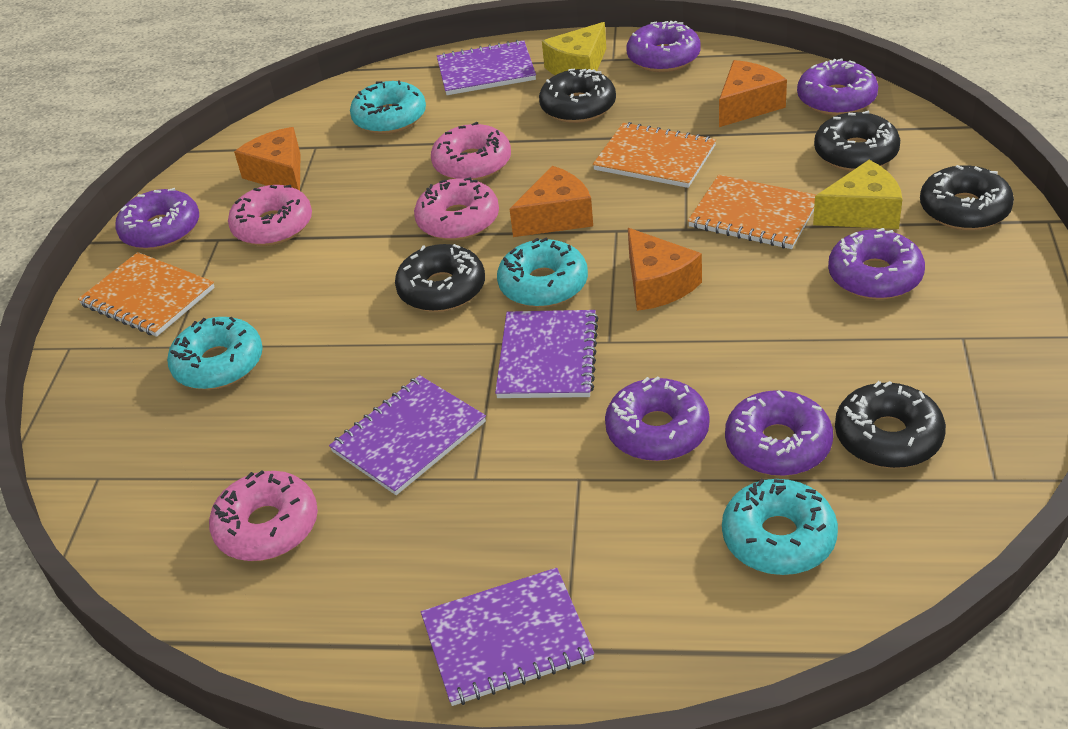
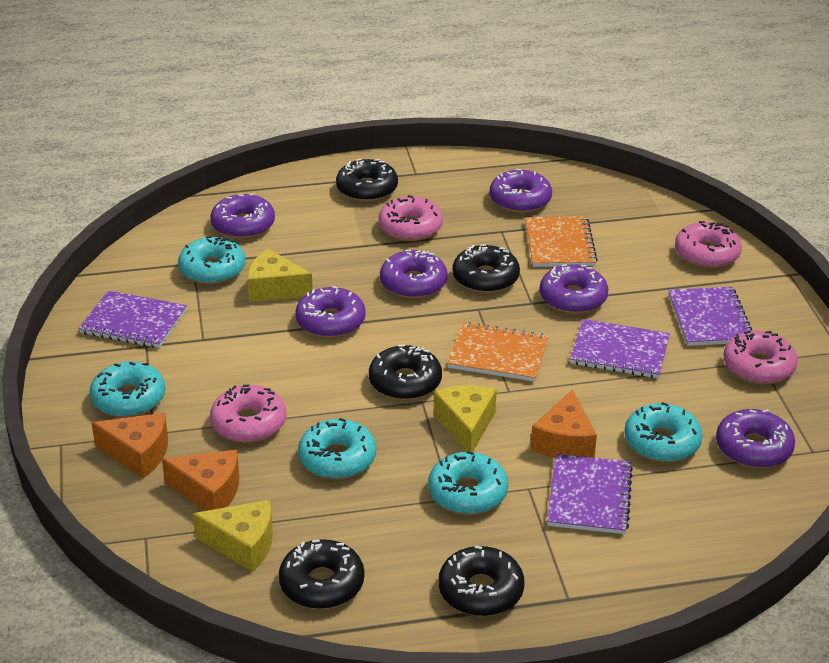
orange cheese: [234,127,300,191] [510,166,593,237] [628,228,702,311] [719,60,787,127] = 4 -> [92,413,168,478] [162,450,239,511] [531,389,597,458] = 3
orange notebook: [78,252,215,337] [593,122,716,188] [688,175,816,249] = 3 -> [447,322,549,382] [526,216,598,267] = 2
turquoise donut: [167,316,263,390] [350,80,426,134] [497,238,588,308] [722,479,838,575] = 4 -> [90,361,165,417] [178,236,245,284] [298,418,376,479] [428,451,508,514] [624,402,703,462] = 5
yellow cheese: [542,22,606,75] [813,160,902,229] = 2 -> [193,500,273,572] [247,249,313,302] [434,385,497,452] = 3

